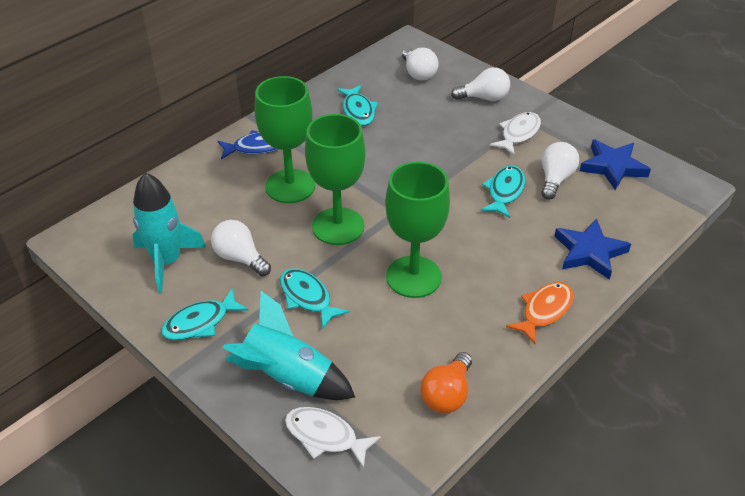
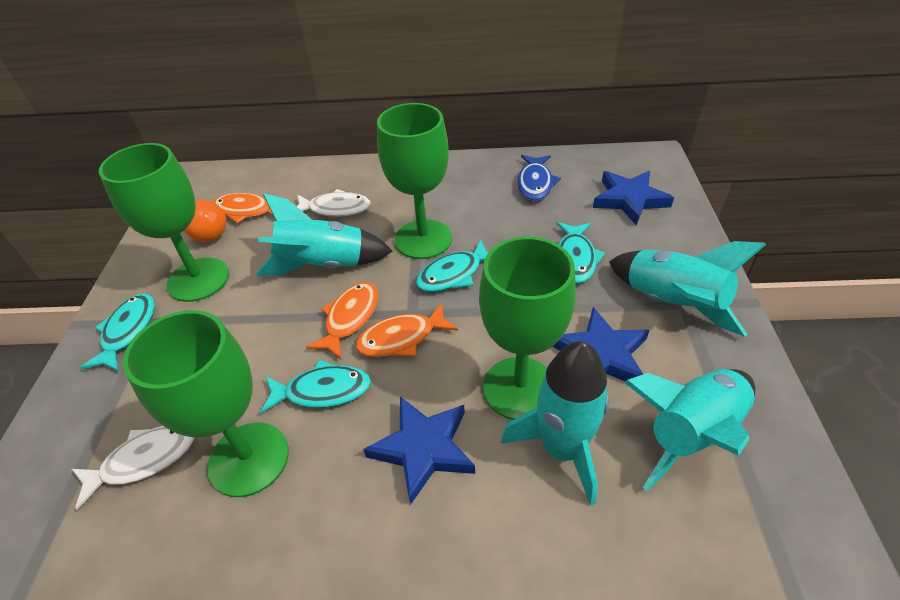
blue star: [554,218,631,280] [580,140,651,190] = 2 -> [363,396,475,505] [552,307,650,381] [593,171,674,226] = 3
green goblet: [255,76,315,203] [305,114,366,245] [385,162,450,298] = 3 -> [99,143,229,302] [123,310,289,497] [377,103,452,259] [479,236,576,420] = 4
orange fish: [506,282,574,344] = 1 -> [213,193,292,224] [306,282,378,359] [356,303,458,357] = 3
turquoise rocket: [133,172,206,293] [222,291,355,400] = 2 -> [256,193,393,276] [501,341,610,505] [609,241,766,337] [624,369,755,491] = 4
white light bulb: [211,220,271,276] [402,48,439,81] [451,67,510,101] [541,142,579,200] = 4 -> none = 0

